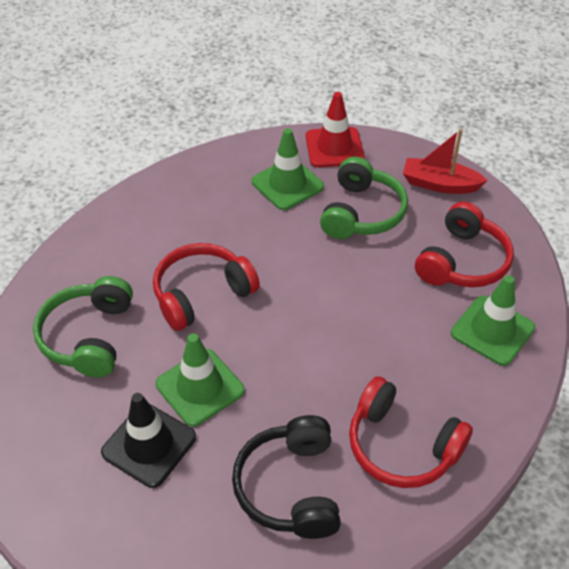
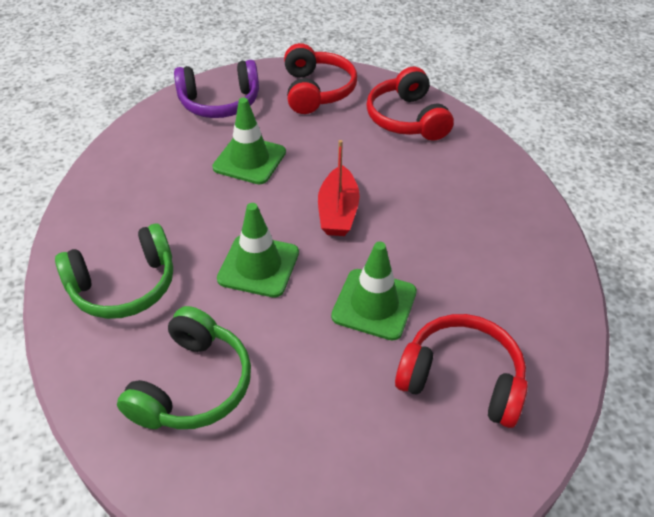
black headphones: [232,415,341,539] = 1 -> none = 0
black traffic cone: [101,393,196,488] = 1 -> none = 0
purple headphones: none = 0 -> [174,60,259,118] = 1
red traffic cone: [306,92,365,167] = 1 -> none = 0

